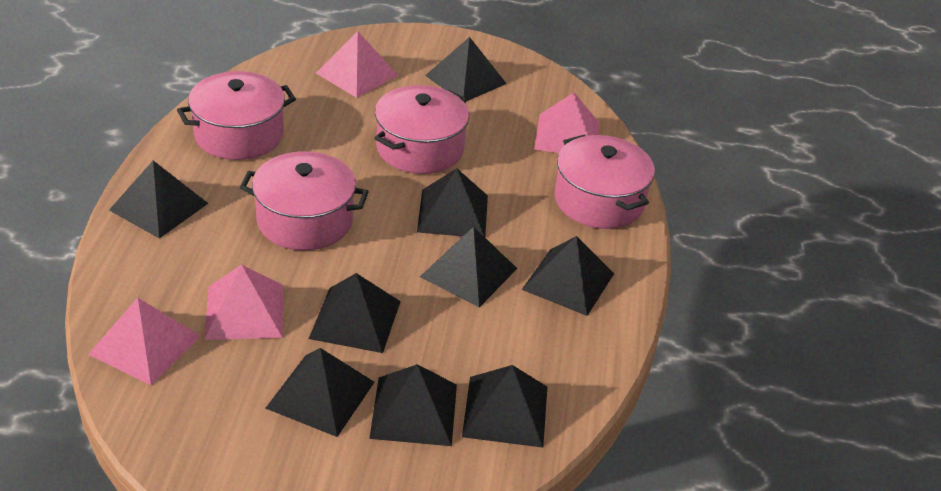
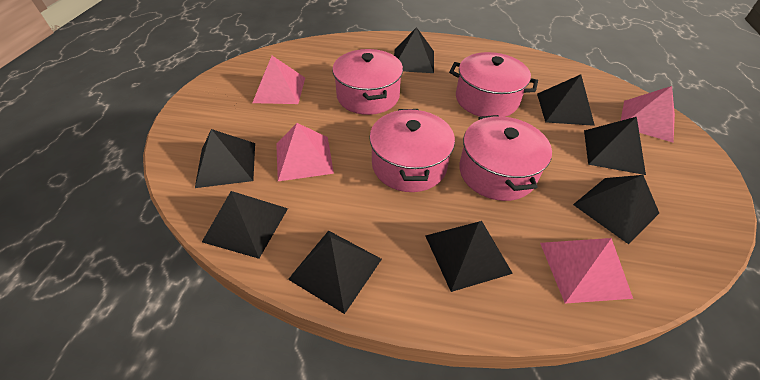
black pyramid: [109,161,209,238] [266,348,374,437] [309,273,401,353] [369,364,457,446] [417,168,488,237] [420,227,518,307] [425,37,507,101] [462,365,547,448] [522,236,614,316] = 9 -> [195,129,255,188] [202,191,288,259] [288,230,382,314] [394,27,434,73] [425,221,513,292] [537,74,595,126] [573,175,659,244] [584,117,646,175] = 8

